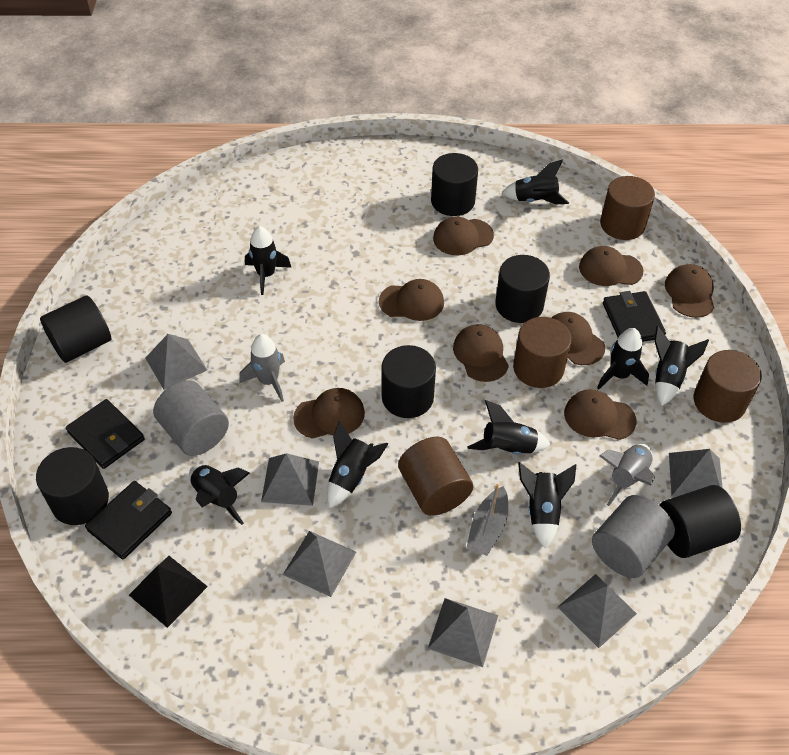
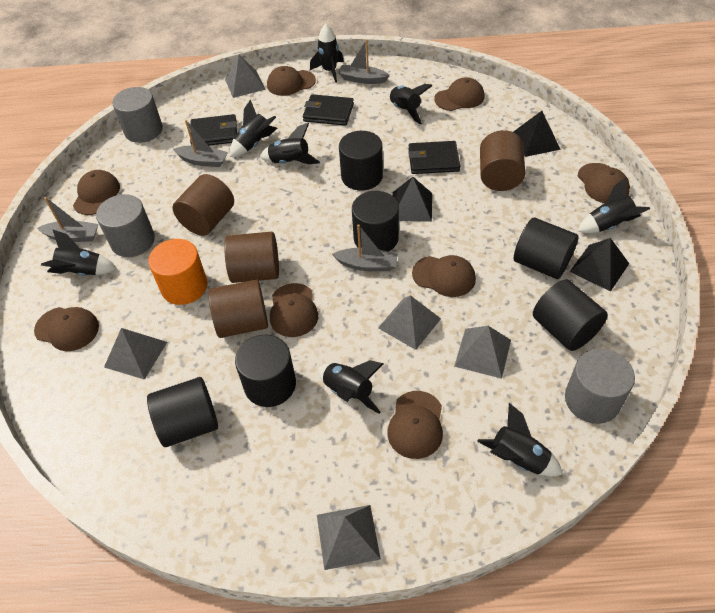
black pyramid: [129,556,208,628] = 1 -> [393,177,432,222] [513,111,561,157] [570,238,629,292] = 3
grey boat: [466,484,508,556] = 1 -> [37,197,99,242] [173,120,228,167] [332,224,398,271] [338,39,390,84] = 4
grey cylinder: [153,380,229,456] [592,495,675,578] = 2 -> [96,194,155,257] [112,87,163,143] [565,349,635,424] = 3
grey pyramid: [145,334,207,390] [261,453,319,506] [283,531,356,597] [428,598,498,667] [558,574,637,648] [669,449,723,497] = 6 -> [104,328,167,380] [225,55,266,98] [317,505,381,570] [378,295,441,350] [454,326,511,379] = 5
grey rocket: [239,334,285,402] [599,444,655,506] = 2 -> none = 0
orange cylinder: none = 0 -> [148,239,208,305] = 1

